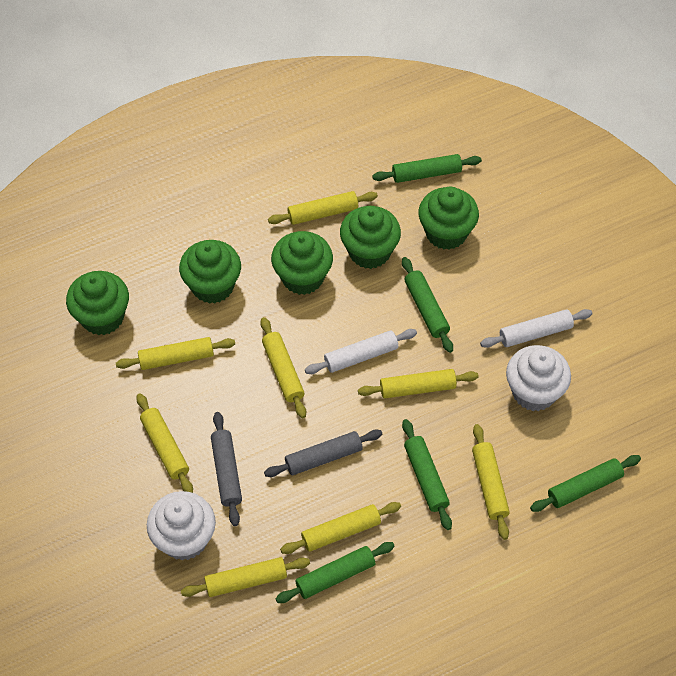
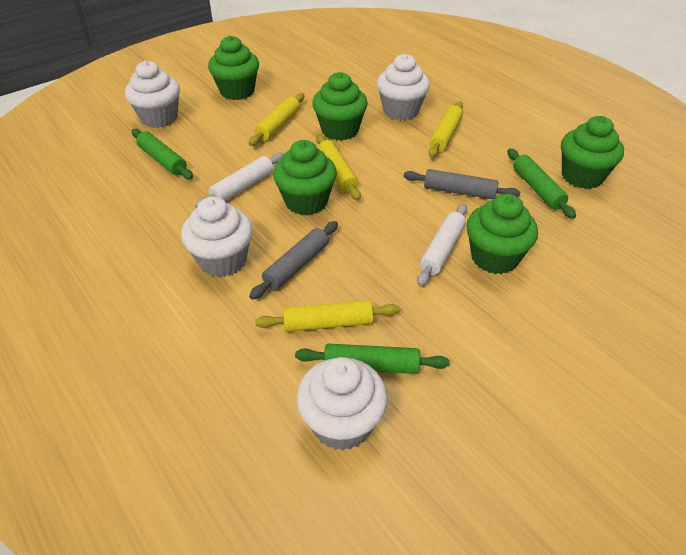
green rolling pin: [275,542,395,603] [372,154,482,183] [402,257,453,353] [402,419,452,530] [530,455,641,512] = 5 -> [132,129,193,179] [295,344,450,374] [507,149,576,219] = 3
white cupcake: [147,491,216,560] [506,345,571,411] = 2 -> [125,60,180,128] [181,196,253,277] [297,357,388,451] [377,54,430,120] = 4
yellow rolling pin: [116,337,235,370] [136,393,193,493] [181,557,310,597] [260,317,306,418] [268,191,378,225] [280,502,401,554] [358,369,479,398] [472,424,510,540] = 8 -> [249,93,304,146] [255,300,400,332] [316,135,361,200] [429,101,463,158] = 4

